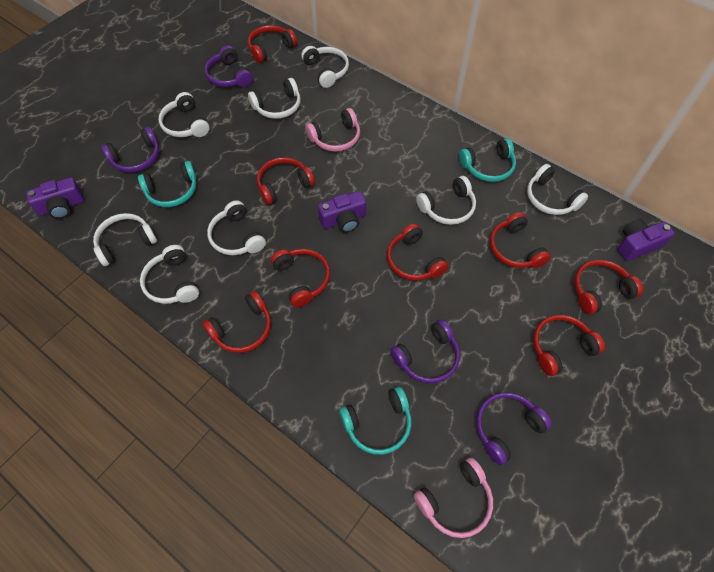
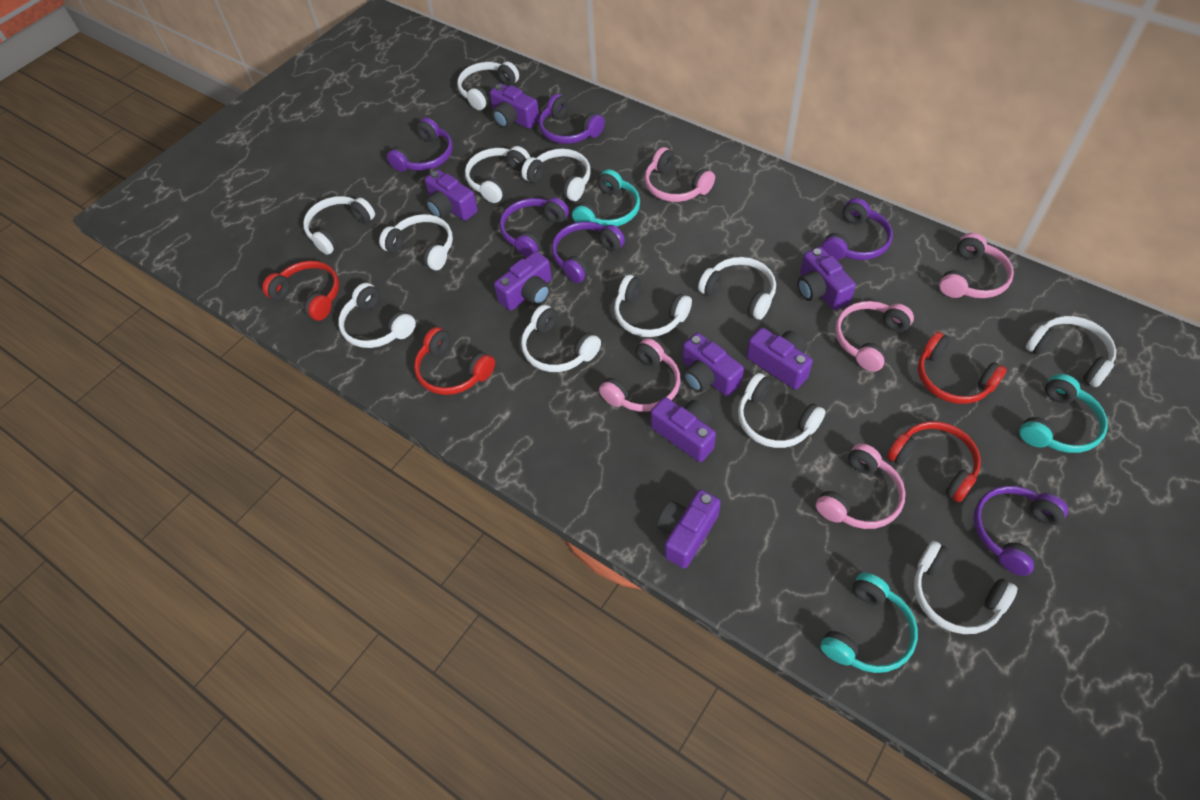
pink headphones: [306,108,360,152] [414,457,493,538] = 2 -> [599,338,681,412] [645,147,715,202] [816,443,906,529] [835,301,914,372] [939,233,1014,298] = 5
purple camera: [26,177,84,219] [318,191,366,233] [617,219,675,261] = 3 -> [425,170,478,221] [490,83,539,129] [494,251,552,311] [651,397,716,462] [657,490,721,568] [682,333,744,396] [746,328,813,390] [797,247,856,310] = 8
purple headphones: [101,127,159,172] [205,45,253,87] [390,319,460,384] [476,392,552,465] = 4 -> [387,118,453,172] [500,197,569,257] [539,94,605,144] [552,221,625,283] [822,198,893,260] [973,486,1068,576] = 6
red headphones: [203,291,271,353] [248,25,297,63] [257,157,315,205] [271,249,330,308] [387,223,449,281] [490,212,551,268] [533,315,605,376] [574,260,643,315] = 8 -> [262,261,339,321] [414,327,495,395] [887,421,981,502] [918,332,1007,404] = 4
white headphones: [93,213,157,266] [140,245,199,304] [159,92,210,137] [207,200,266,255] [248,78,301,119] [301,46,349,88] [416,176,476,225] [527,164,588,215] = 8 -> [303,196,375,255] [338,283,416,348] [379,214,453,270] [457,61,519,110] [465,146,530,203] [521,149,591,201] [521,305,601,372] [614,275,692,337] [698,257,776,320] [738,373,825,448] [914,541,1017,634] [1026,316,1116,387] = 12

